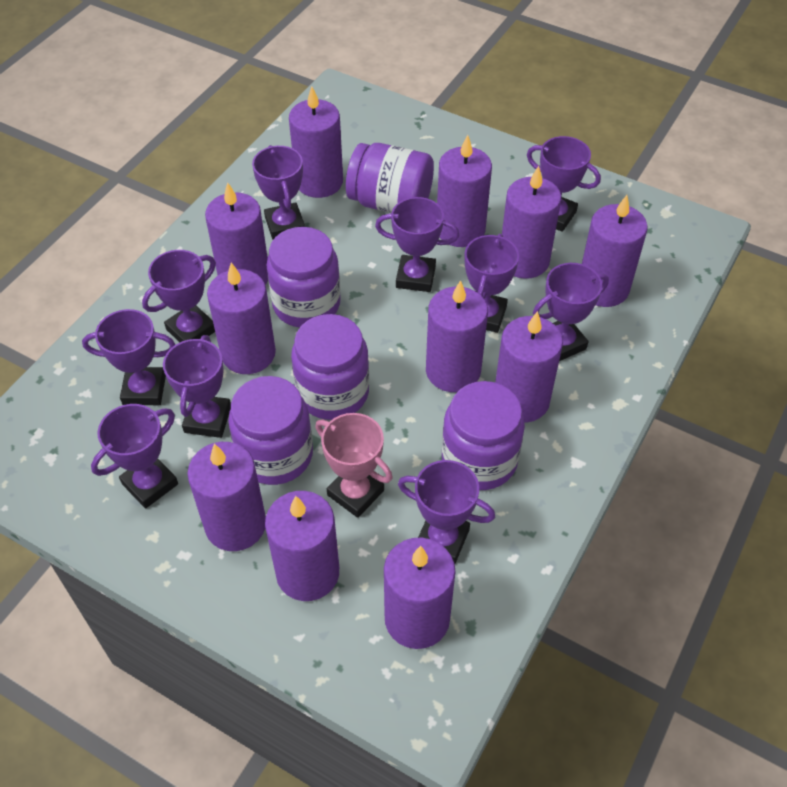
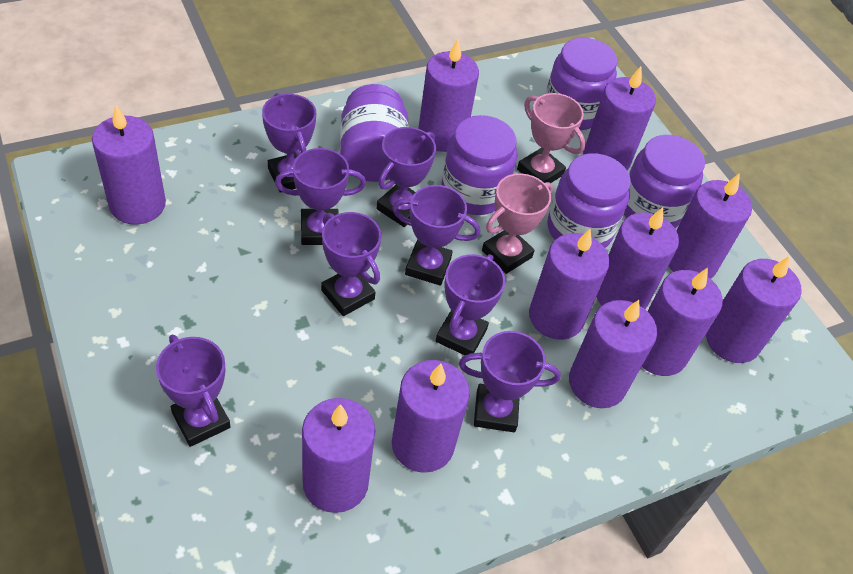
pink trophy: [315,413,393,518] = 1 -> [482,173,553,274] [517,93,586,183] = 2
purple trophy: [82,309,176,405] [91,404,178,508] [142,250,216,342] [163,335,231,438] [252,145,305,240] [375,197,459,292] [398,460,495,563] [464,234,519,333] [527,136,601,232] [533,263,609,361] = 10 -> [156,335,230,447] [262,93,316,193] [275,148,366,245] [321,212,381,316] [376,127,436,227] [392,185,480,286] [436,254,505,355] [459,331,561,432] = 8

